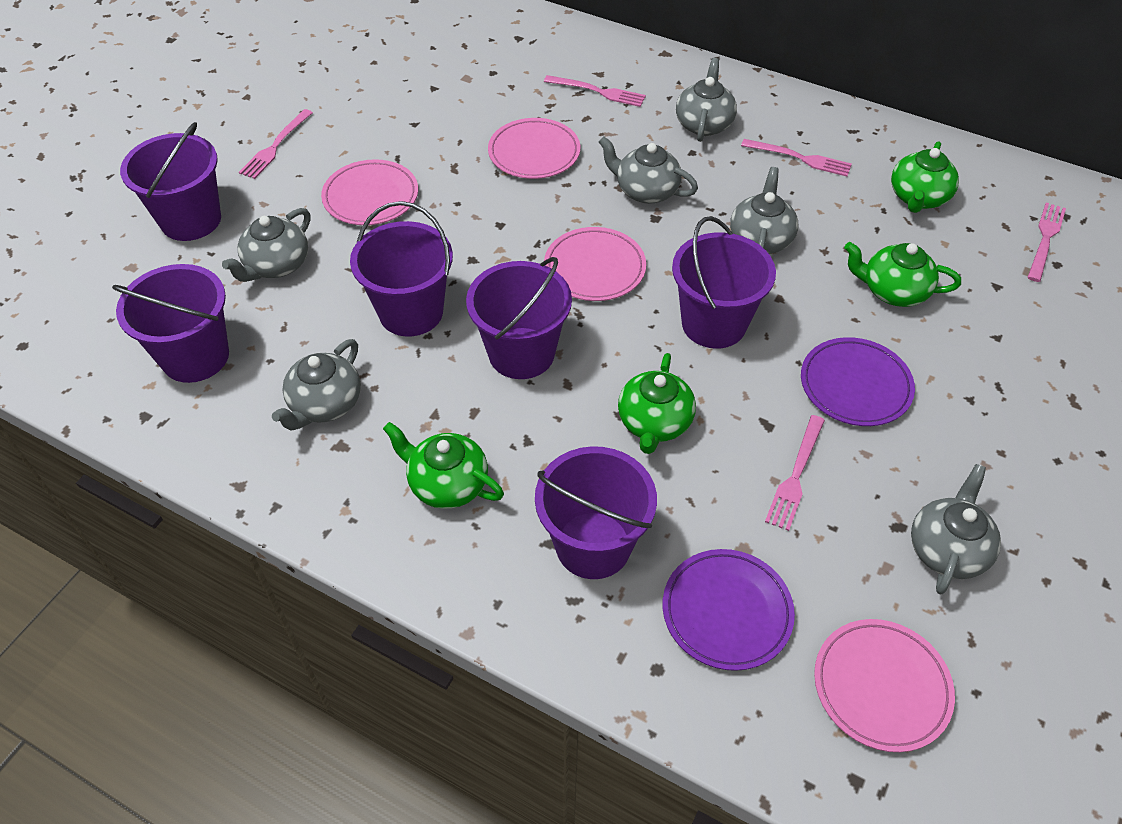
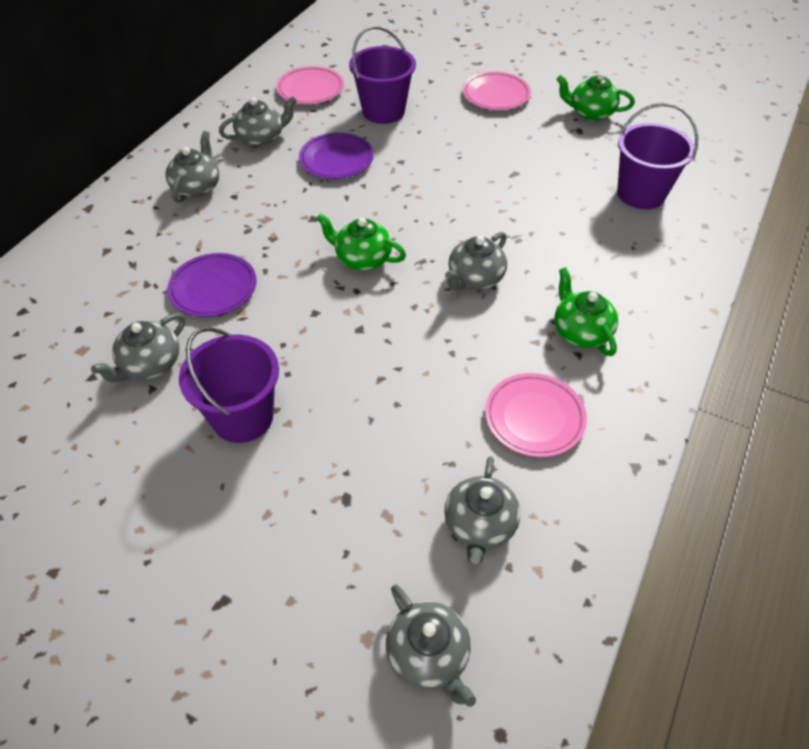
green teapot: [383,422,504,509] [618,353,696,454] [844,242,961,307] [891,141,959,213] = 4 -> [316,213,406,270] [555,267,618,356] [556,73,635,121] = 3
pink fork: [239,109,313,179] [544,75,646,107] [741,139,852,177] [765,415,825,531] [1027,203,1066,282] = 5 -> none = 0
pink plate: [321,159,418,225] [488,118,580,179] [544,227,646,301] [814,619,955,752] = 4 -> [276,66,344,104] [463,71,531,110] [485,373,587,457] = 3
purple bucket: [112,264,229,383] [120,122,221,241] [350,201,453,337] [466,257,572,379] [535,446,657,579] [672,216,776,349] = 6 -> [179,327,279,443] [349,26,416,124] [617,103,698,209] = 3

